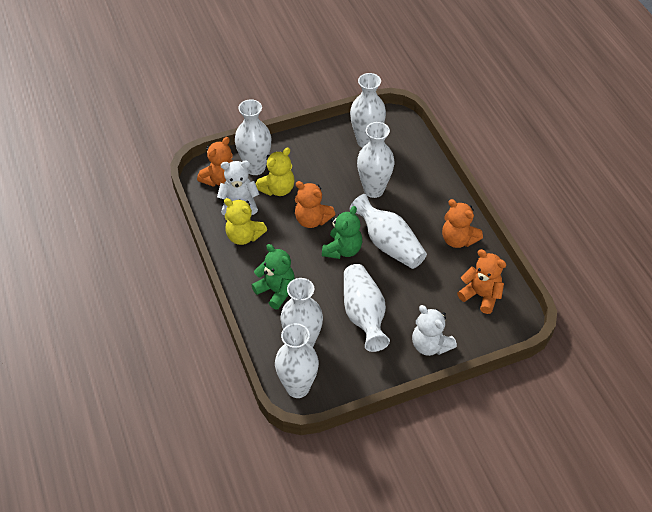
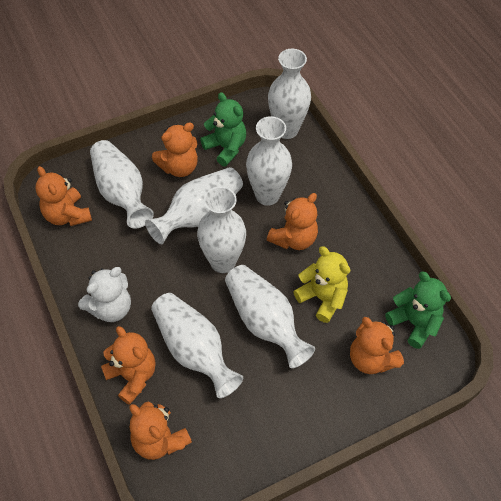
orange teddy bear: [197,137,233,187] [295,181,335,228] [442,199,483,248] [457,249,507,314] = 4 -> [36,166,92,226] [101,326,156,405] [130,402,192,460] [152,122,198,177] [267,193,318,250] [350,317,404,374] = 6
white teddy bear: [217,160,260,216] [412,305,457,356] = 2 -> [78,267,131,322] = 1
yellow teddy bear: [224,198,267,245] [256,148,295,196] = 2 -> [293,246,350,323] = 1

